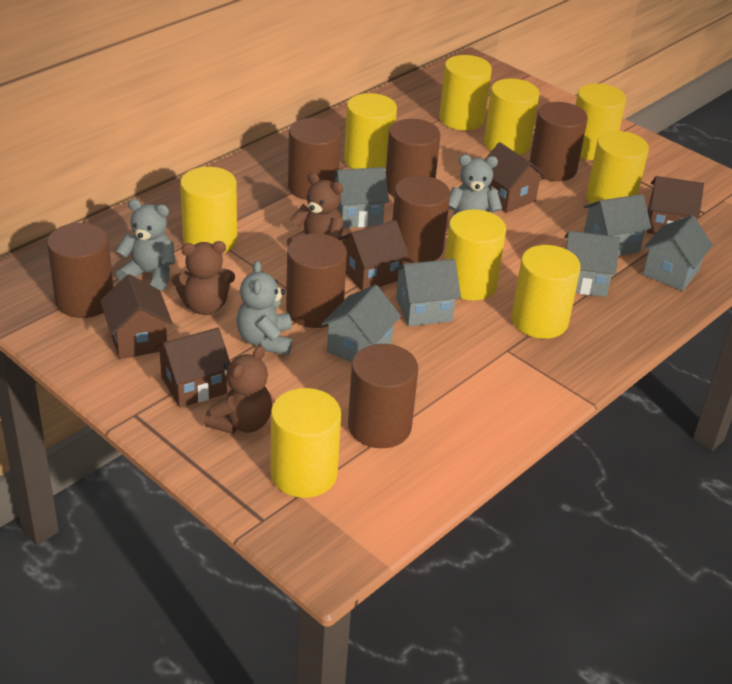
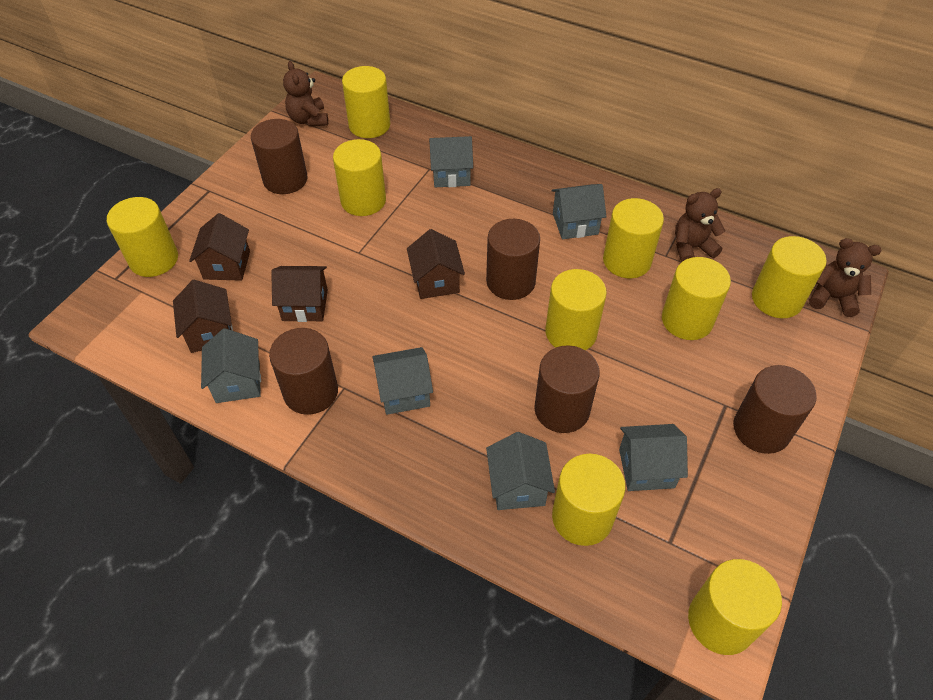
brown cylinder: [47,223,113,318] [286,233,347,328] [288,118,341,200] [348,344,418,448] [386,119,440,197] [392,176,450,263] [530,102,588,181] = 7 -> [251,119,308,194] [269,328,338,415] [486,219,540,300] [534,345,600,433] [733,365,817,454] = 5
brown house: [100,274,172,359] [154,327,230,408] [337,220,409,290] [485,142,546,213] [647,176,704,234] = 5 -> [173,280,233,353] [189,213,250,281] [271,266,328,322] [407,229,465,299] = 4
grey teddy bear: [116,199,175,291] [236,261,292,355] [448,155,502,228] = 3 -> none = 0

